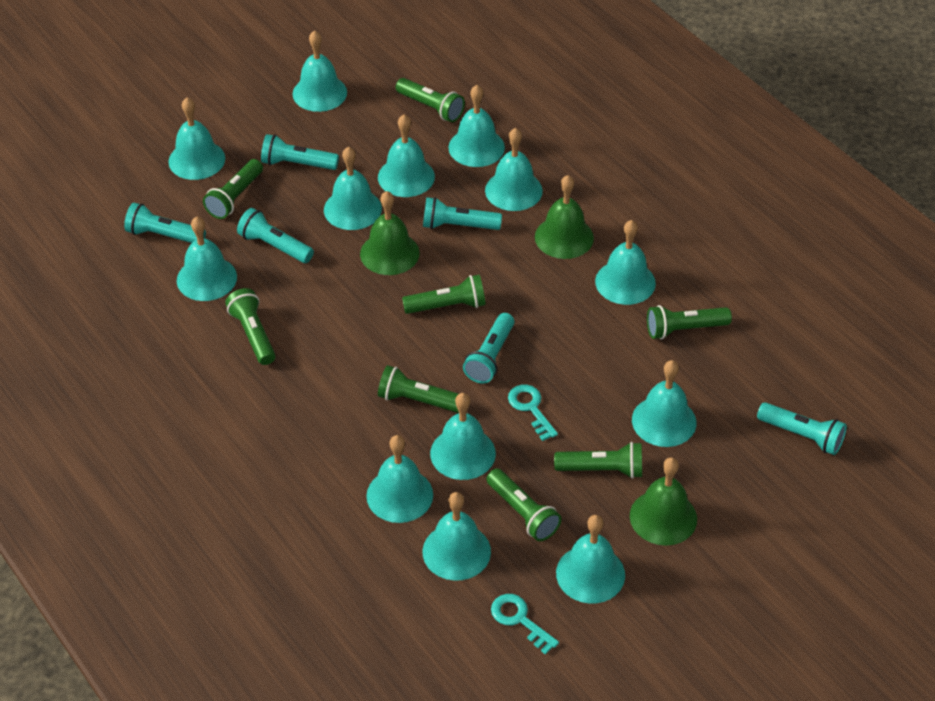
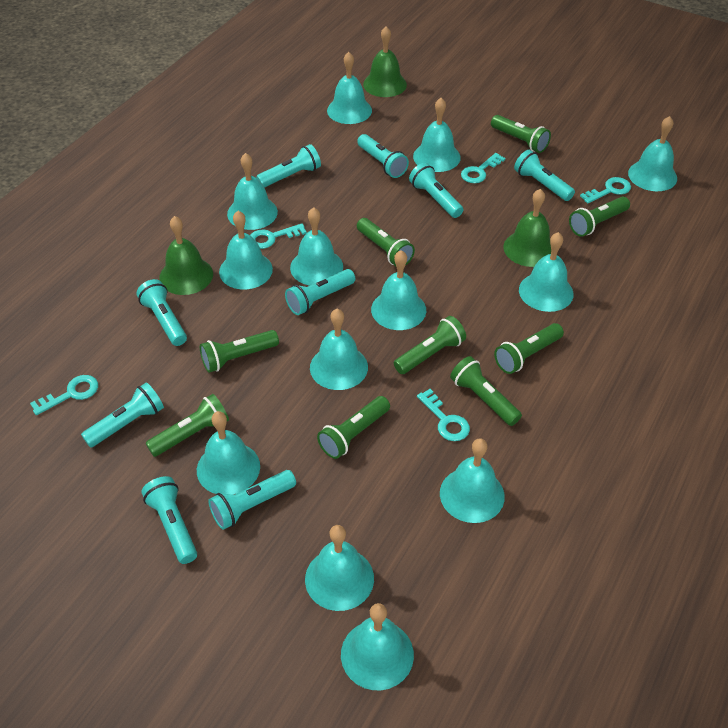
green flashlight: [203,159,263,219] [225,288,276,365] [378,365,459,413] [396,78,465,122] [402,275,486,314] [486,468,561,541] [554,442,642,479] [647,305,732,339] = 8 -> [146,394,229,457] [200,330,279,373] [317,396,390,459] [357,218,415,266] [394,316,466,374] [450,356,522,426] [491,115,551,153] [494,323,564,374] [569,197,630,237] = 9
turquoise flashlight: [124,203,206,243] [237,208,314,263] [261,134,339,170] [423,197,502,230] [463,313,515,384] [757,402,847,455] = 6 -> [81,382,164,448] [136,279,187,346] [142,476,197,564] [208,470,296,530] [256,144,321,188] [285,269,355,315] [357,134,409,178] [409,163,463,218] [514,150,575,201] = 9
turquoise key: [491,594,559,655] [508,384,558,441] = 2 -> [30,375,98,415] [250,223,307,249] [417,389,470,441] [461,153,505,183] [580,177,631,203] = 5

